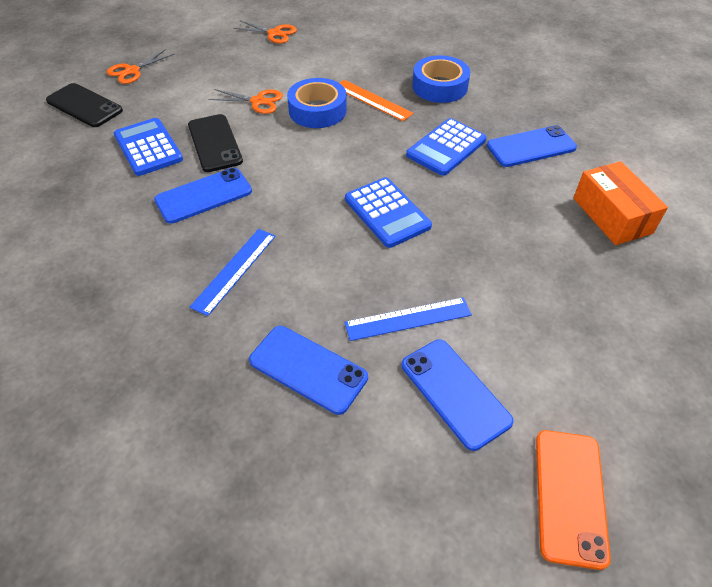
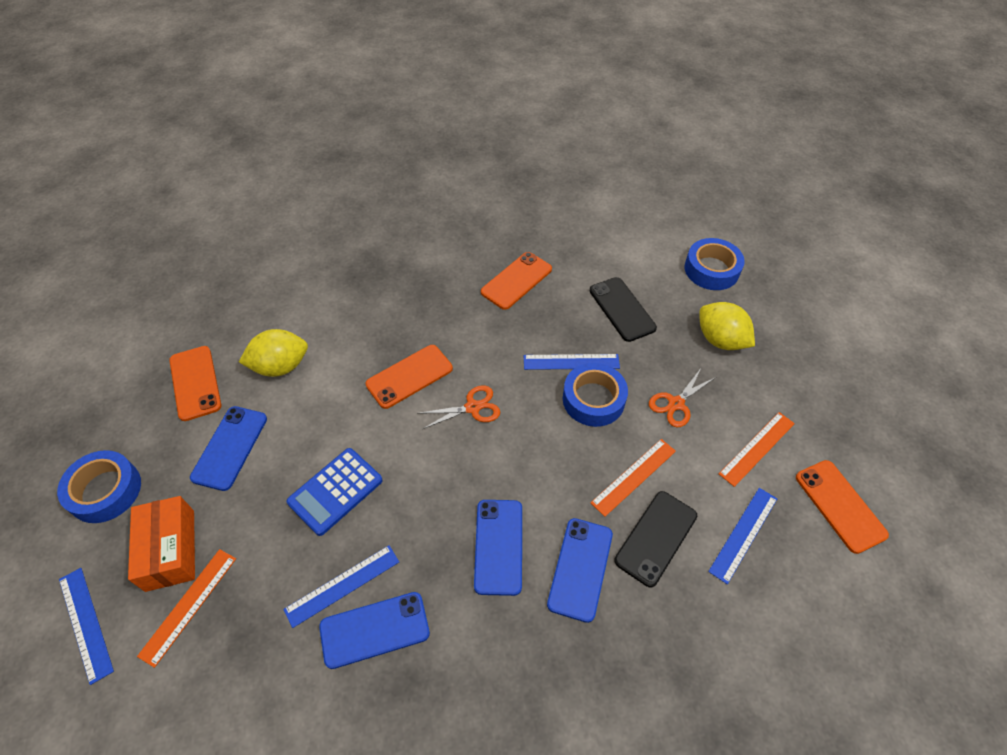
blue calculator: [114,118,183,176] [345,177,432,248] [406,118,487,176] = 3 -> [286,448,383,536] = 1
blue ruler: [190,229,276,316] [344,297,472,341] = 2 -> [59,568,114,685] [283,545,399,628] [524,354,620,370] [708,488,777,584] = 4
blue tape: [287,78,347,128] [412,55,470,103] = 2 -> [57,450,141,523] [563,363,628,427] [684,238,745,290] = 3
orange phone: [536,430,611,570] = 1 -> [169,346,221,421] [365,345,453,409] [481,252,552,310] [796,460,889,554] = 4
orange ruler: [340,80,413,121] = 1 -> [137,549,236,668] [591,439,676,517] [719,412,795,487] = 3
orange scissors: [107,49,175,84] [208,89,283,114] [233,20,297,44] = 3 -> [420,385,500,429] [649,367,716,427] = 2
yellow lemon: none = 0 -> [239,329,308,377] [699,302,755,350] = 2

